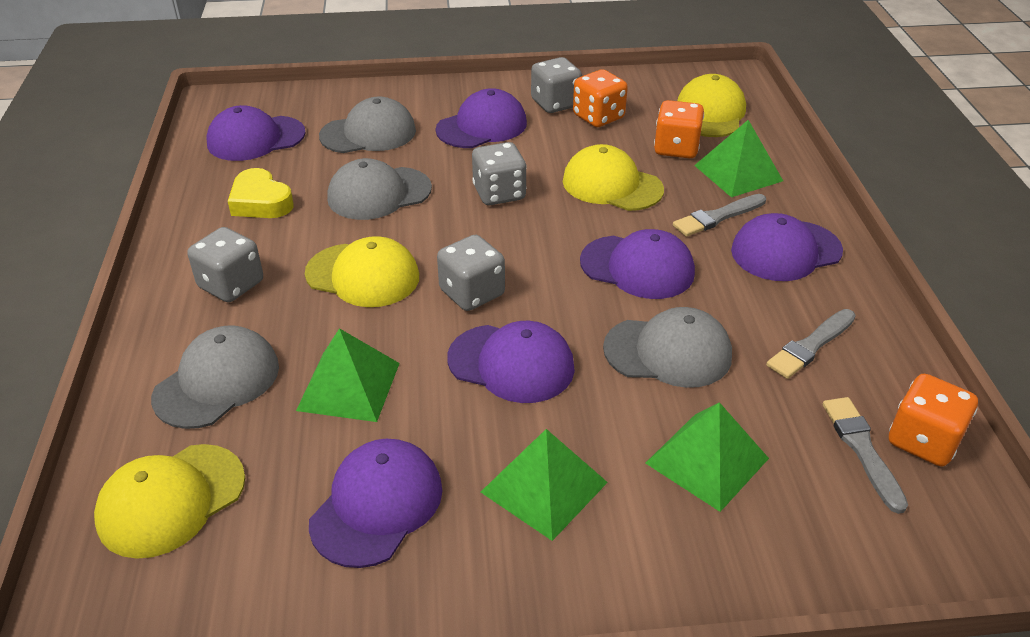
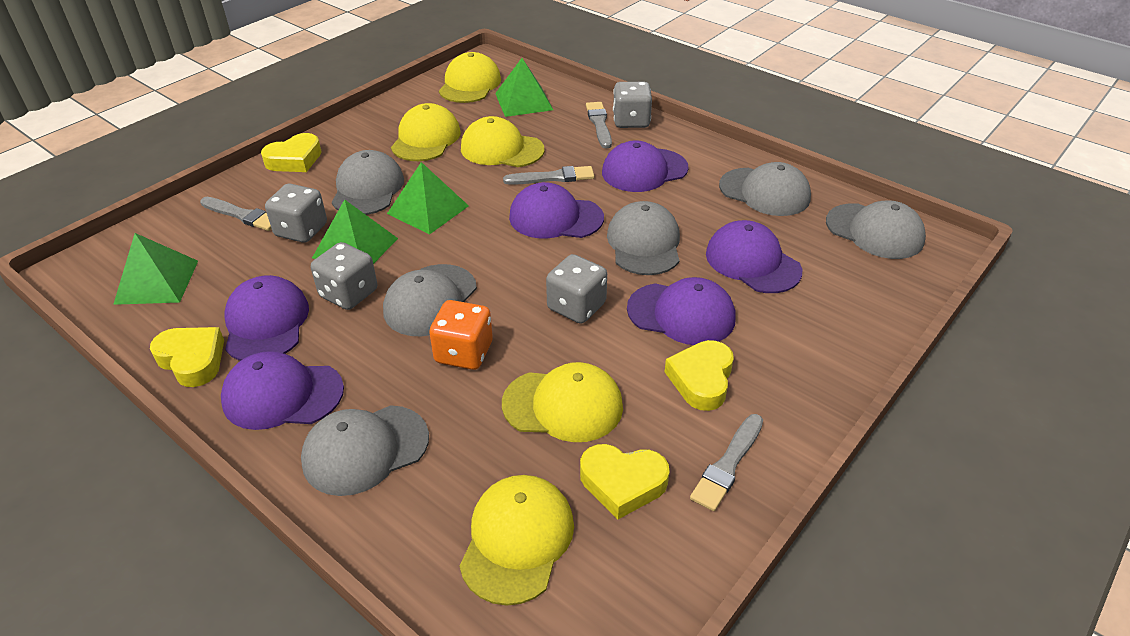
grey brush: [673,194,766,237] [766,309,856,379] [823,397,908,514] = 3 -> [200,197,271,231] [503,166,594,185] [586,102,612,148] [690,414,763,511] = 4
grey cap: [151,325,279,429] [319,96,416,153] [327,158,432,220] [603,307,732,388] = 4 -> [301,405,429,496] [332,150,404,215] [383,264,477,336] [607,201,680,275] [719,162,811,216] [826,201,926,259] = 6
orange dice: [573,69,628,127] [654,100,704,158] [889,374,978,466] = 3 -> [429,300,493,370] = 1
yellow cap: [94,444,245,559] [305,236,419,307] [563,144,664,211] [677,74,746,137] = 4 -> [391,103,461,161] [439,52,501,103] [459,475,574,606] [461,116,545,167] [502,362,623,442] = 5
yellow heart: [228,168,294,218] = 1 -> [150,327,224,387] [261,133,322,172] [580,444,670,519] [665,340,734,411] = 4

